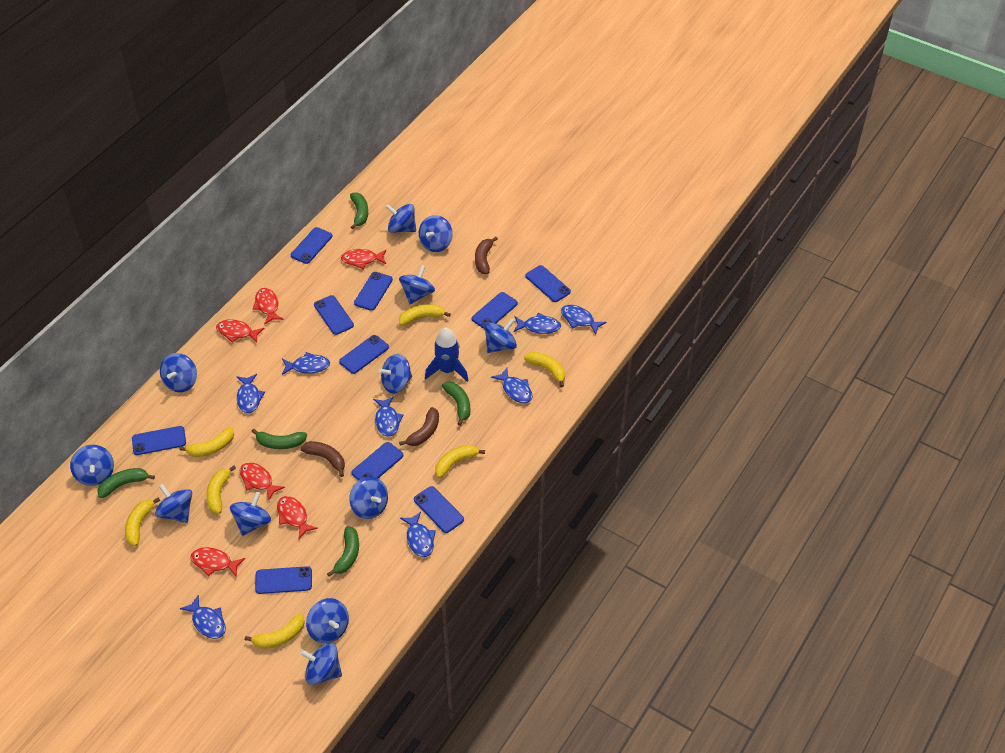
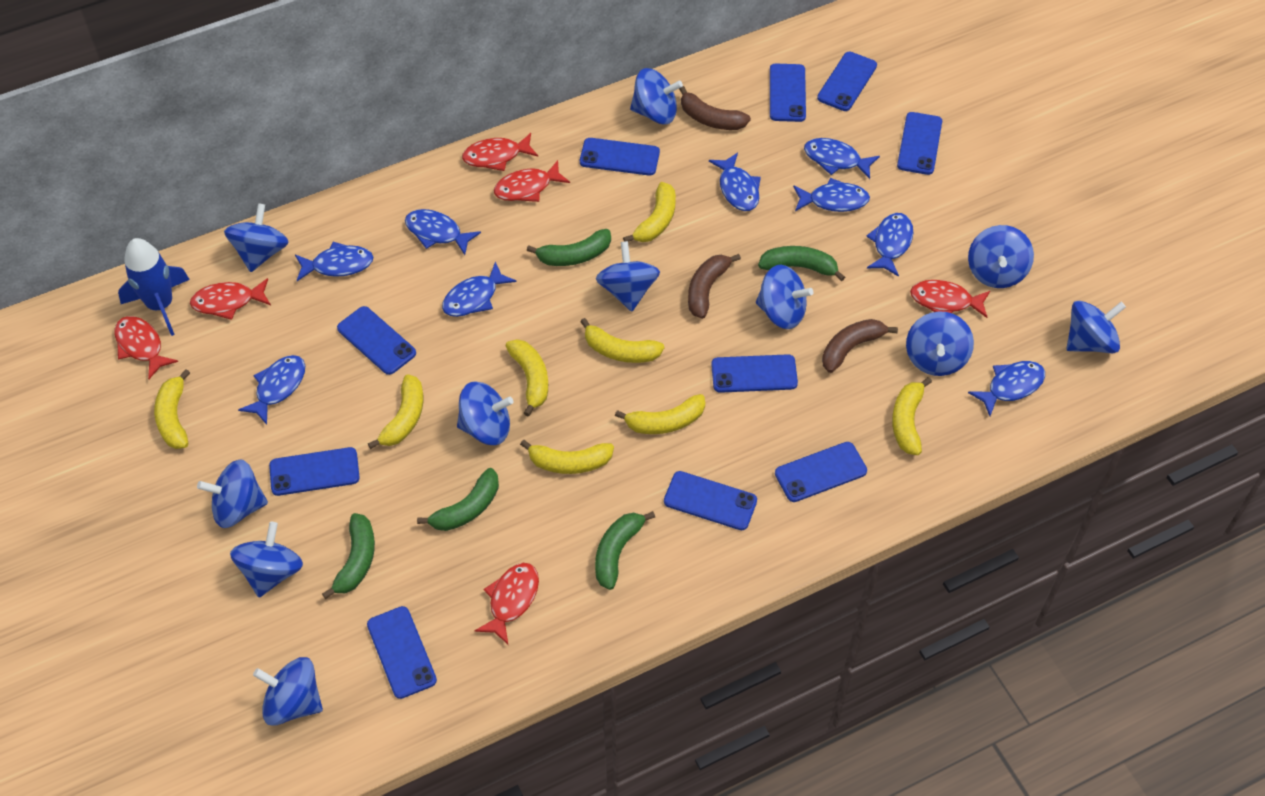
blue fish: [180,595,226,639] [237,374,265,413] [282,352,330,375] [373,396,403,437] [400,512,436,557] [491,368,533,403] [514,313,561,334] [561,305,607,335] = 8 -> [238,355,305,425] [295,242,373,281] [405,209,481,255] [442,261,516,317] [709,152,761,211] [793,178,870,212] [804,138,880,179] [866,213,913,277] [968,361,1045,416] = 9
blue spinning top: [70,445,114,486] [155,484,192,523] [160,353,197,392] [230,492,271,536] [300,643,342,685] [306,598,349,643] [349,476,388,519] [378,354,412,393] [386,204,416,233] [399,265,435,304] [419,215,453,252] [484,318,517,353] = 12 -> [197,459,268,528] [224,203,289,272] [230,522,303,598] [253,657,323,726] [457,381,513,445] [596,241,660,312] [630,68,683,124] [756,265,813,329] [906,311,974,376] [968,225,1034,288] [1066,301,1126,353] = 11
yellow banana: [125,497,160,546] [179,427,234,457] [206,466,236,514] [245,614,305,649] [399,304,451,326] [435,445,485,478] [524,352,565,387] = 7 -> [154,369,190,449] [368,374,423,449] [506,339,548,417] [520,440,614,474] [580,318,665,363] [615,394,705,434] [623,182,676,242] [892,377,932,455] = 8

